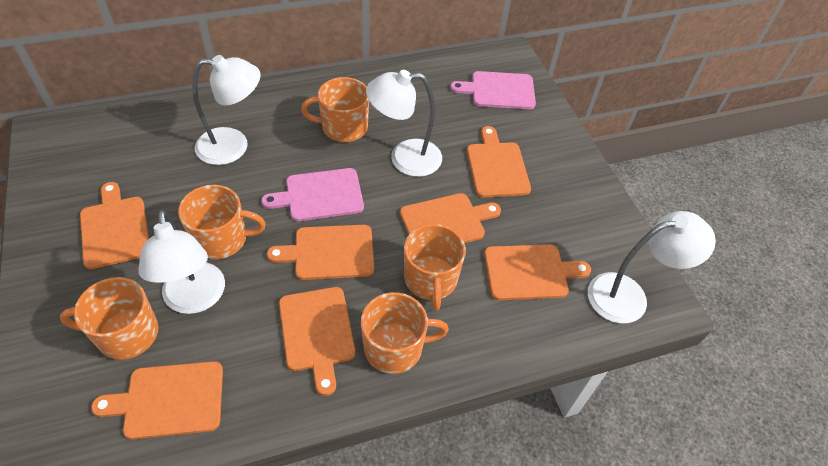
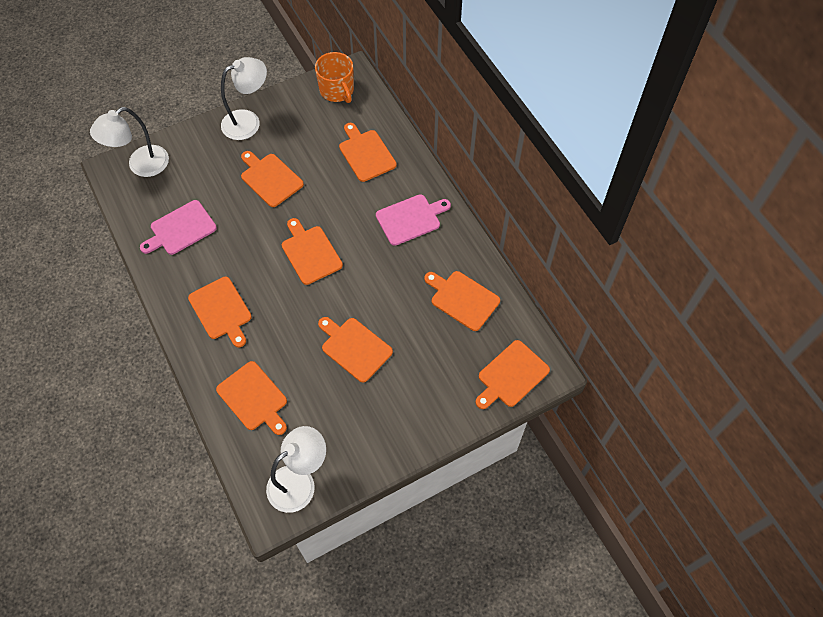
orange cutting board: [80,182,149,269] [91,361,223,440] [267,225,374,280] [279,287,355,396] [400,193,501,243] [467,126,531,198] [484,244,591,300] = 7 -> [188,277,252,347] [216,361,287,435] [241,151,304,207] [282,218,343,285] [318,317,393,383] [339,123,397,182] [424,271,500,331] [476,340,550,409] = 8
orange mug: [60,277,159,360] [178,185,266,259] [301,77,369,142] [361,292,449,374] [404,224,466,311] = 5 -> [315,52,354,103] = 1
white lamp: [138,210,225,314] [192,55,261,165] [366,70,442,177] [588,211,716,324] = 4 -> [90,107,169,177] [221,57,267,140] [266,426,326,513] = 3

